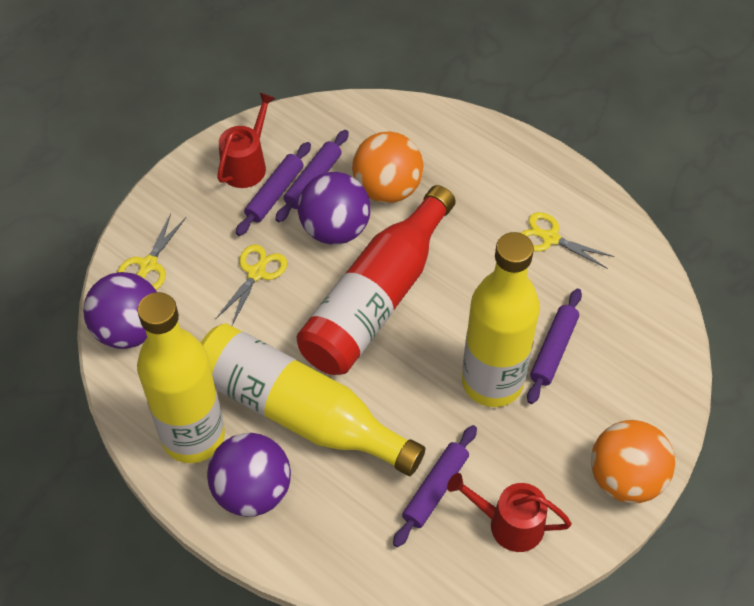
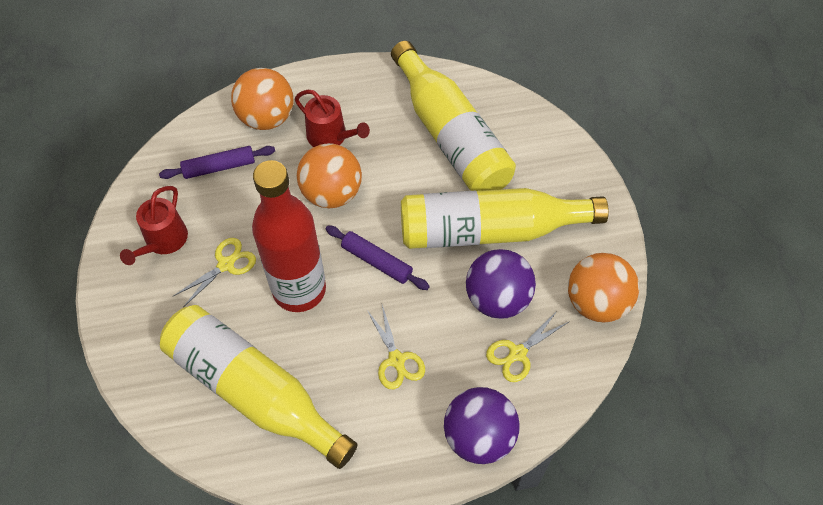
orange ball: [352,132,423,203] [591,420,675,503] = 2 -> [231,68,294,130] [297,143,362,209] [568,253,639,323] = 3
purple ball: [83,272,157,349] [207,433,291,517] [298,172,371,245] = 3 -> [444,387,520,464] [466,249,536,319] = 2
purple rolling pin: [236,142,311,236] [275,130,349,222] [393,425,477,547] [527,288,582,404] = 4 -> [159,146,275,179] [326,225,430,290] = 2

